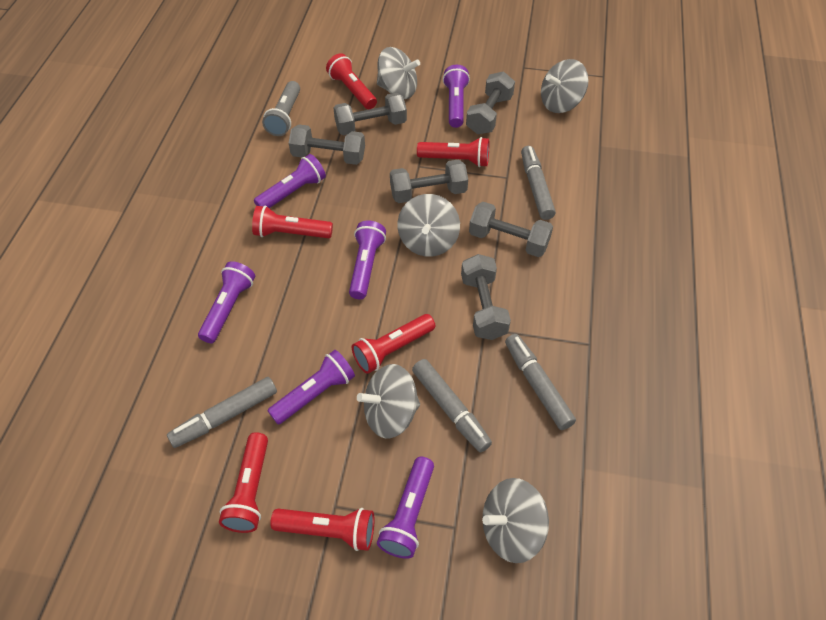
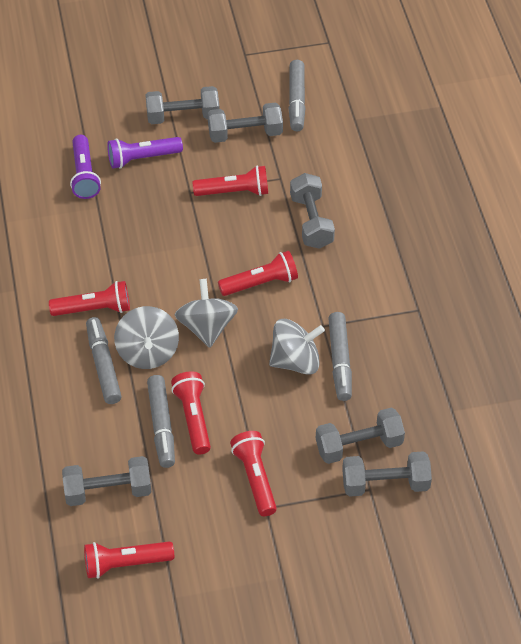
grey flashlight: [262,81,300,136] = 1 -> none = 0
grey spinning top: [357,364,420,439] [377,47,420,99] [397,194,460,257] [482,478,549,563] [541,59,589,113] = 5 -> [114,306,179,369] [175,279,238,348] [269,319,325,375] = 3
purple flashlight: [198,261,255,343] [254,154,326,208] [268,350,355,424] [349,220,386,299] [377,457,434,559] [443,65,470,128] = 6 -> [70,135,101,199] [107,137,183,169] = 2

